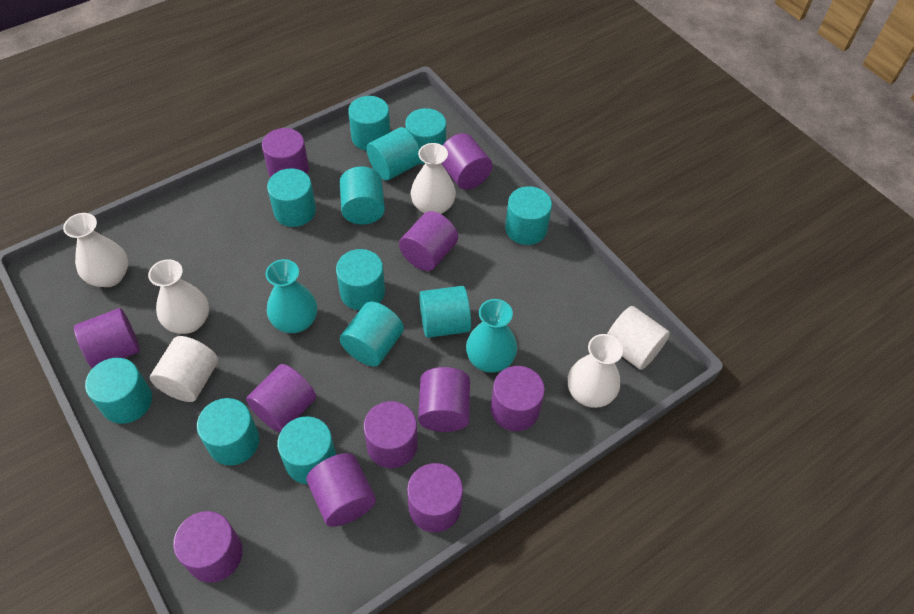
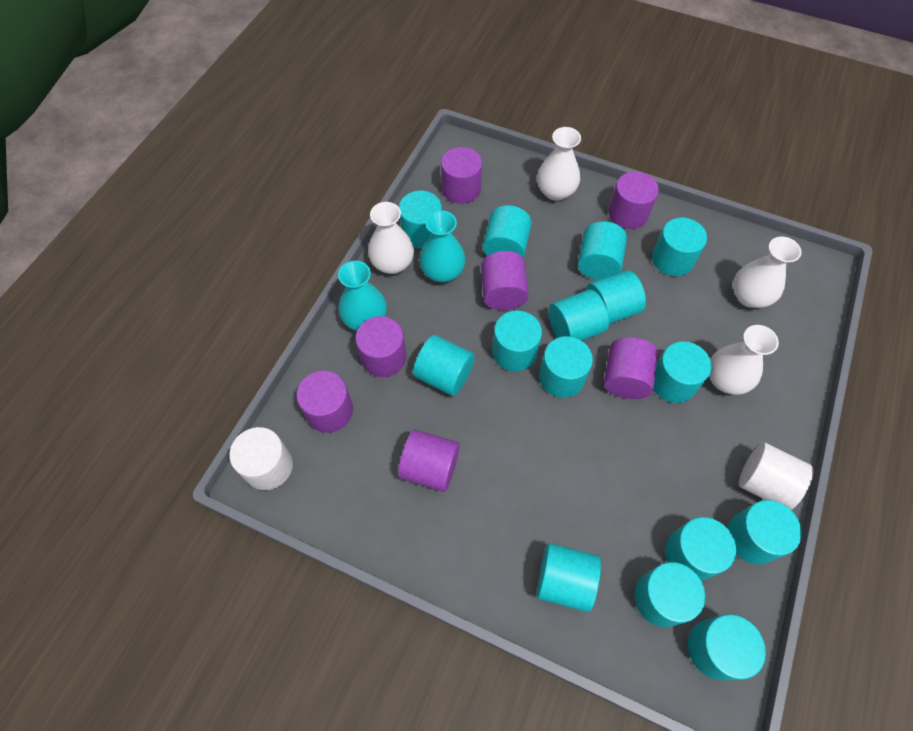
purple cylinder: [74,308,140,369] [173,511,243,583] [246,364,316,433] [262,128,309,177] [306,453,376,527] [363,401,418,468] [399,211,458,271] [407,463,463,532] [418,367,470,432] [441,133,493,190] [491,366,545,431] = 11 -> [296,371,353,433] [355,316,406,377] [398,430,460,492] [441,147,482,204] [481,251,529,310] [604,337,658,399] [608,172,659,229] = 7
turquoise cylinder: [85,358,152,424] [197,398,259,465] [267,168,316,227] [277,416,336,484] [336,249,385,310] [340,166,385,225] [340,302,404,367] [348,96,390,151] [367,127,421,181] [405,108,446,164] [419,286,471,338] [505,186,552,245] = 12 -> [399,191,442,249] [413,335,475,396] [483,205,532,257] [492,311,542,371] [537,543,601,612] [539,336,593,398] [549,289,609,341] [578,221,627,280] [586,270,646,324] [634,562,705,627] [652,218,707,276] [653,341,712,403] [665,517,736,581] [688,614,766,680] [727,500,802,564] = 15

